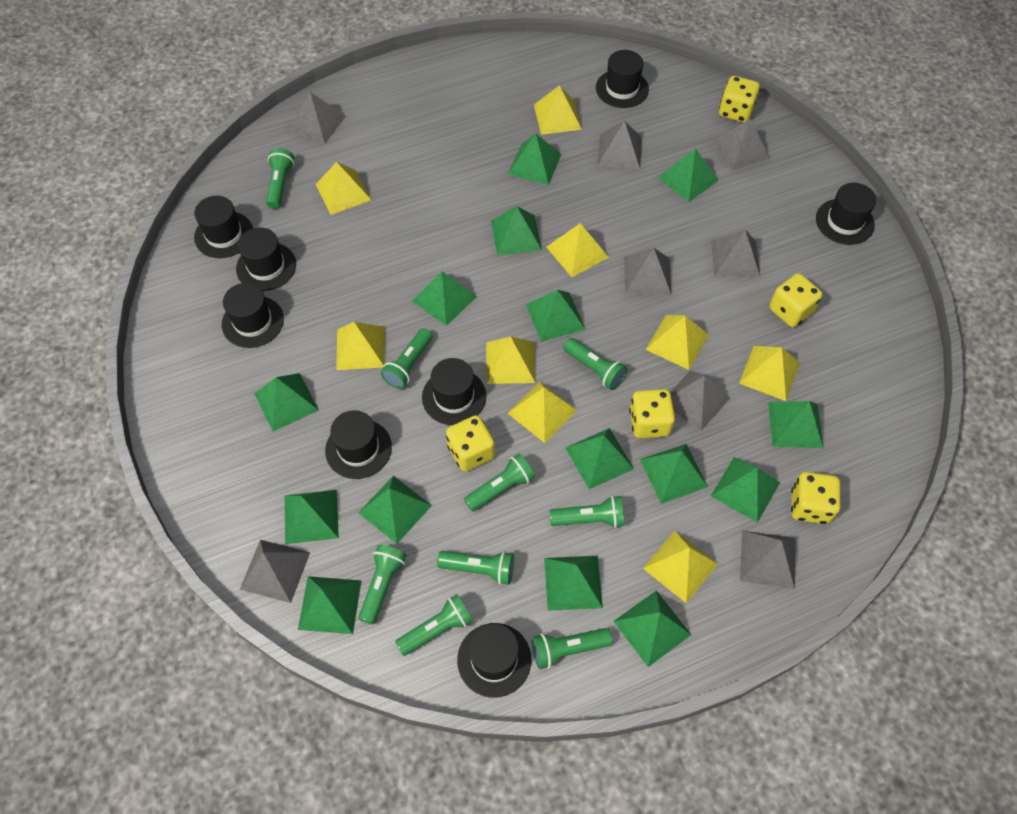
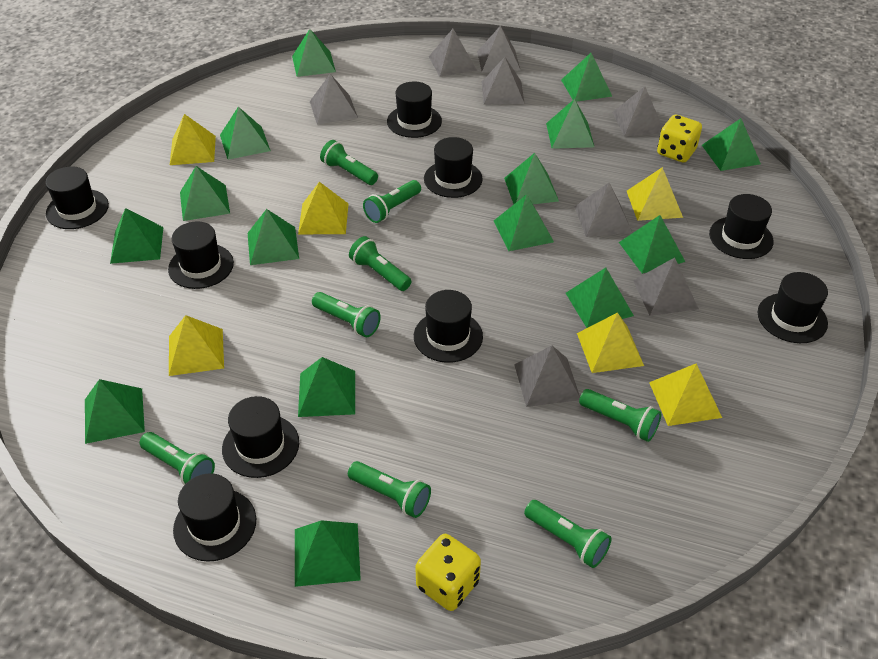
black hat: [194,196,253,258] [222,283,284,348] [236,227,296,291] [325,410,392,479] [422,358,486,425] [457,623,531,698] [596,50,649,108] [816,183,876,245] = 8 -> [46,166,109,229] [168,221,234,289] [173,473,256,562] [222,396,299,478] [387,82,442,138] [414,290,483,363] [424,137,483,198] [709,194,774,259] [758,272,828,343] = 9
green flashlight: [266,148,294,209] [359,545,406,624] [381,328,433,389] [395,594,473,656] [437,551,514,585] [464,454,535,511] [532,628,613,669] [550,496,624,528] [563,338,627,390] = 9 -> [140,432,215,485] [312,292,381,337] [320,140,378,185] [348,461,431,518] [349,236,412,291] [363,180,421,223] [524,500,612,568] [579,389,661,442] = 8
yellow dice: [446,415,495,472] [629,389,675,438] [719,76,760,123] [769,273,822,327] [791,472,840,524] = 5 -> [415,534,481,611] [657,115,702,162] = 2
yellow pyramid: [315,162,371,215] [336,322,385,370] [486,337,535,384] [507,382,577,443] [534,85,582,135] [547,223,609,277] [643,531,718,603] [646,315,709,370] [739,346,800,401] = 9 -> [169,315,224,376] [170,114,216,165] [298,182,349,234] [577,312,644,373] [627,167,683,221] [649,363,722,426] = 6

